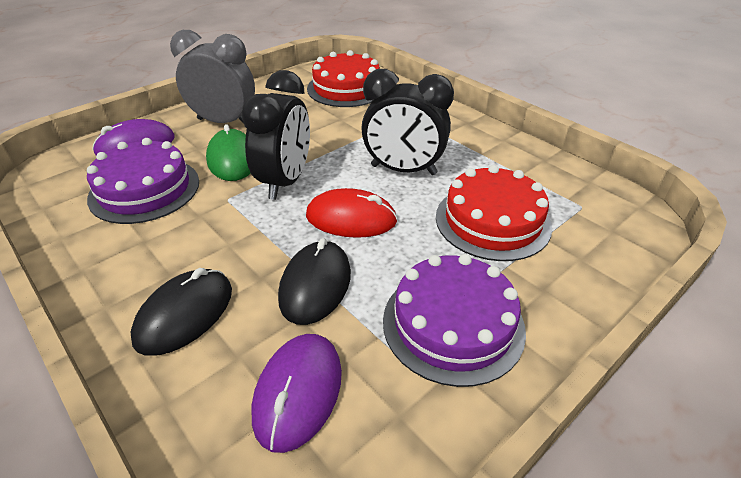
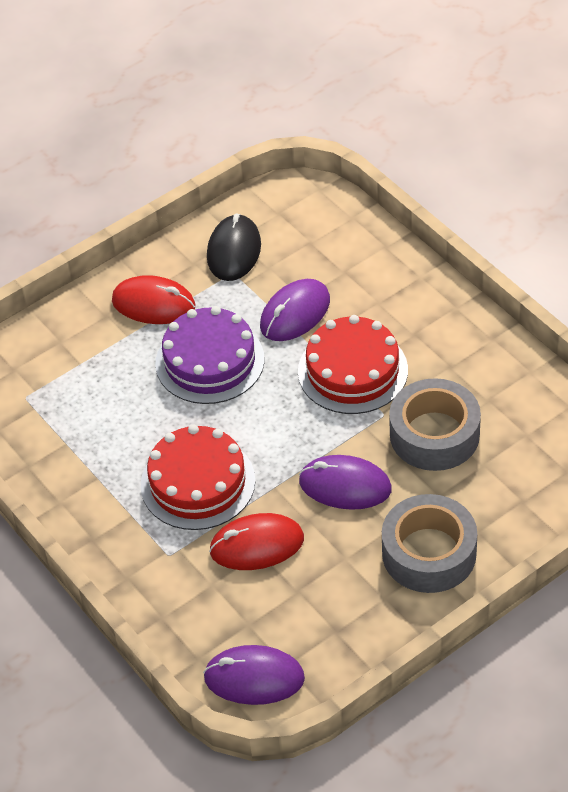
black clock: [241,70,310,200] [361,69,454,175] = 2 -> none = 0
black mouse: [130,268,232,356] [278,238,351,325] = 2 -> [207,213,261,281] = 1
green mouse: [206,124,251,181] = 1 -> none = 0
grey clock: [170,30,255,123] = 1 -> none = 0
grey tape: none = 0 -> [382,494,477,593] [389,378,481,471] = 2
purple cake: [87,138,199,224] [383,254,526,387] = 2 -> [156,306,264,404] = 1
purple mouse: [92,119,175,155] [252,334,342,453] = 2 -> [203,645,305,705] [260,279,330,341] [299,455,392,510] = 3
red mouse: [306,188,398,238] = 1 -> [112,275,195,324] [209,513,304,570] = 2

